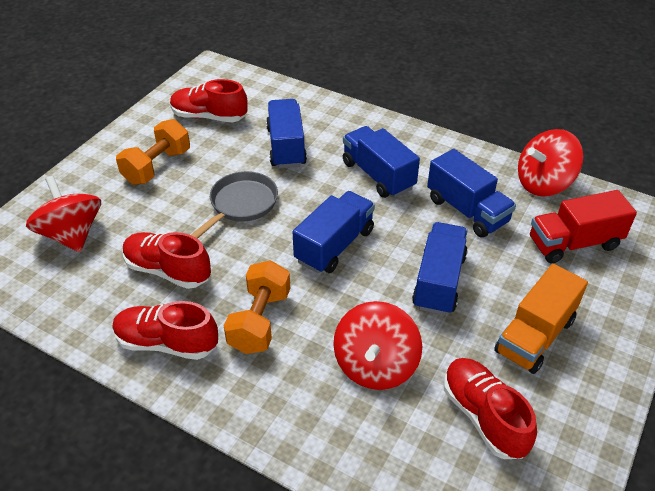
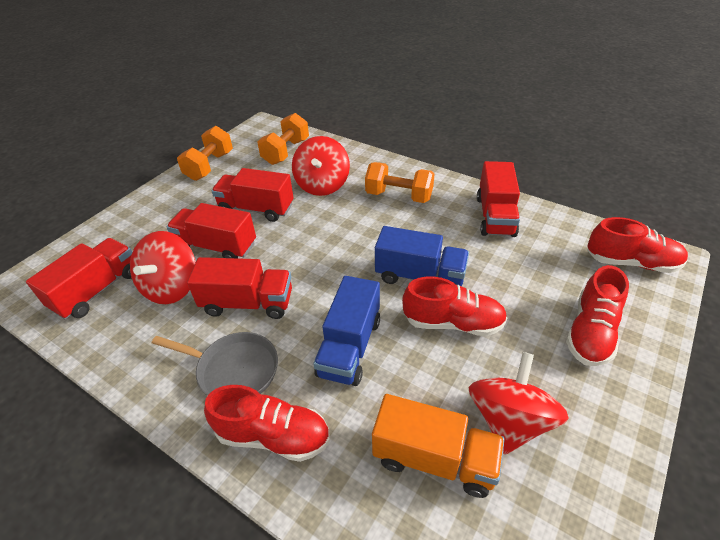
blue truck: [266,99,307,168] [293,191,375,273] [343,126,420,198] [412,222,468,315] [427,149,516,238] = 5 -> [313,276,380,386] [375,226,469,286] = 2
orange dumbbell: [116,119,190,185] [224,260,290,354] = 2 -> [177,126,233,181] [257,113,309,165] [365,162,435,203] = 3
red truck: [530,190,637,263] = 1 -> [26,238,132,319] [166,203,256,258] [187,257,292,319] [212,168,294,222] [477,161,520,237] = 5

